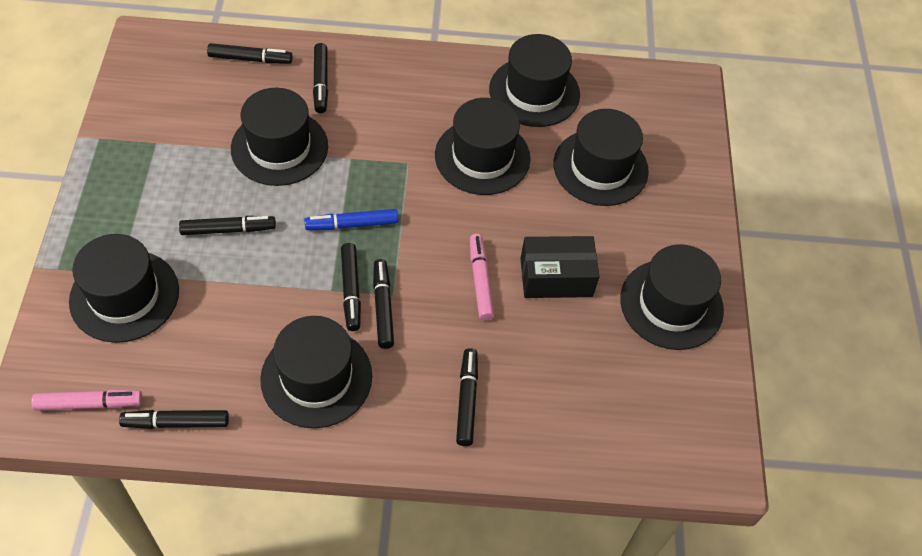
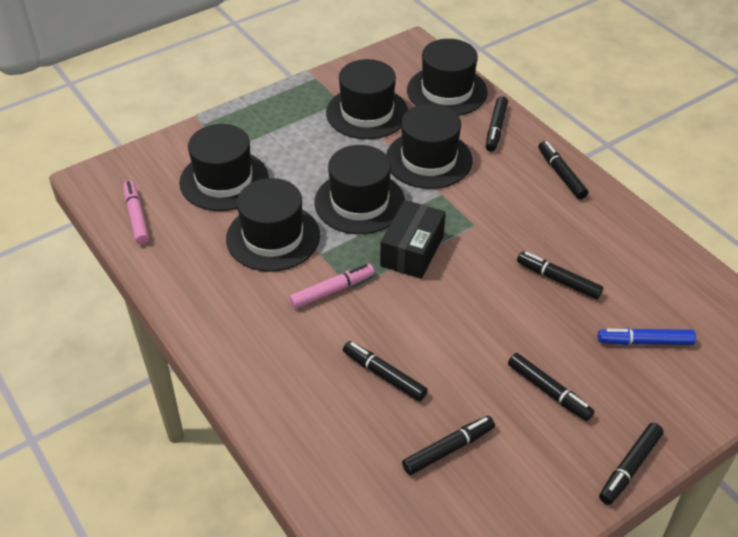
black hat: [69,234,179,343] [231,88,328,186] [260,316,372,428] [435,98,531,195] [489,34,580,127] [553,109,649,206] [620,244,724,350] = 7 -> [179,124,269,211] [226,178,320,272] [315,145,405,234] [326,59,408,139] [386,104,473,189] [407,39,488,116] = 6

